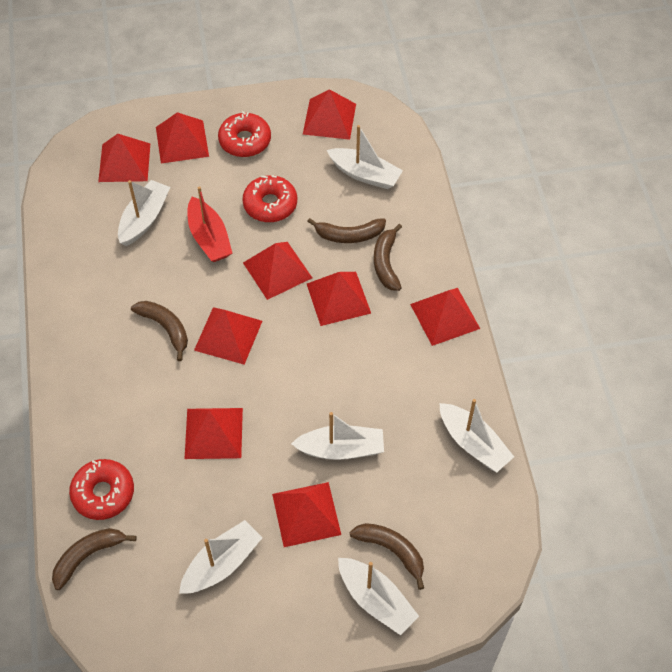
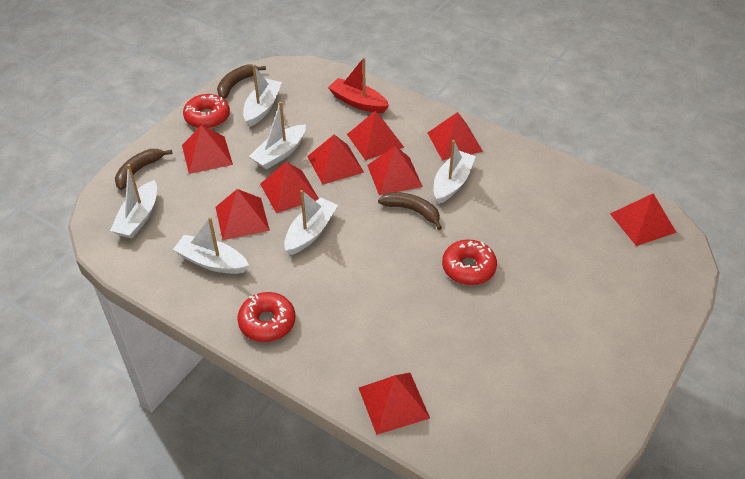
brown banana: [52,528,137,590] [131,301,188,361] [307,218,386,243] [350,523,424,590] [374,224,402,291] = 5 -> [115,149,172,190] [217,64,266,99] [378,192,442,230] = 3

